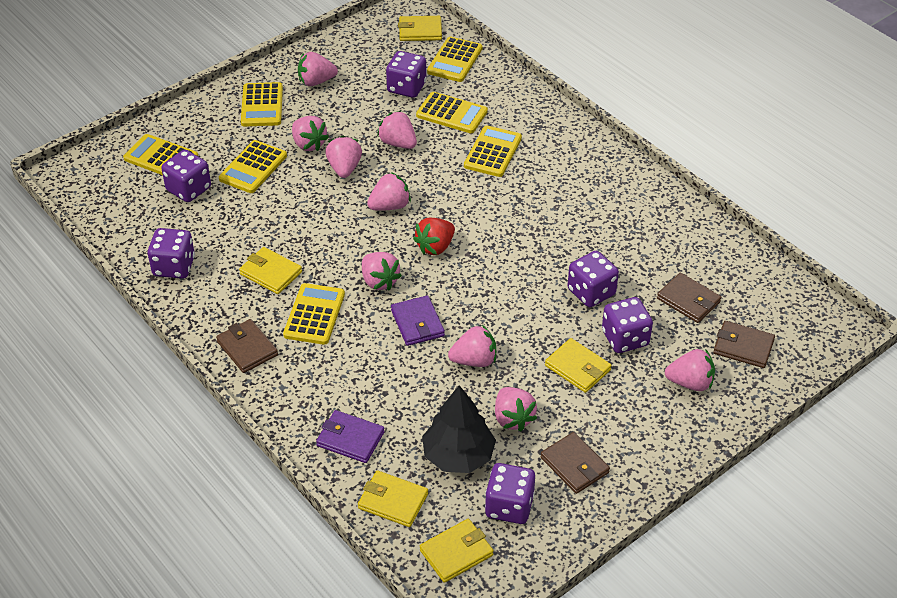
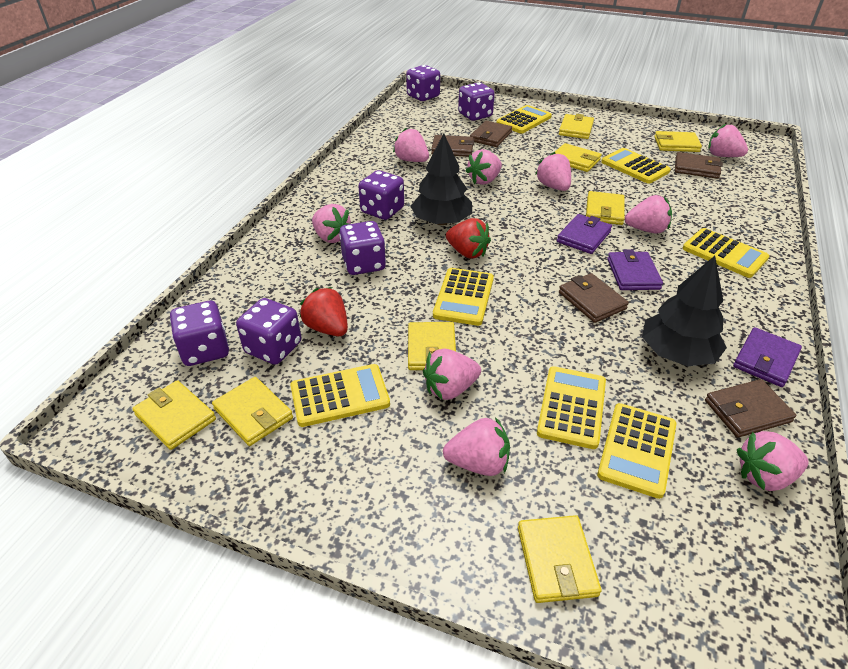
black tree: [422,385,496,473] = 1 -> [410,133,472,225] [642,256,727,366] = 2
brown wallet: [216,319,278,373] [541,432,610,494] [657,273,721,323] [713,321,775,368] = 4 -> [431,135,474,157] [470,121,512,147] [559,273,629,323] [675,152,723,179] [705,379,796,438] = 5
purple wallet: [316,410,385,463] [391,295,445,346] = 2 -> [557,214,612,254] [607,249,663,290] [733,327,802,387] = 3
red strawberry: [413,218,455,255] = 1 -> [300,287,348,336] [446,218,491,259] = 2
yellow wallet: [239,247,302,294] [358,470,428,527] [398,16,442,41] [420,519,494,583] [545,338,612,393] = 5 -> [132,380,216,450] [212,377,293,446] [408,322,456,370] [518,515,602,603] [555,143,602,172] [559,114,594,139] [586,191,625,225] [654,131,702,152] = 8

